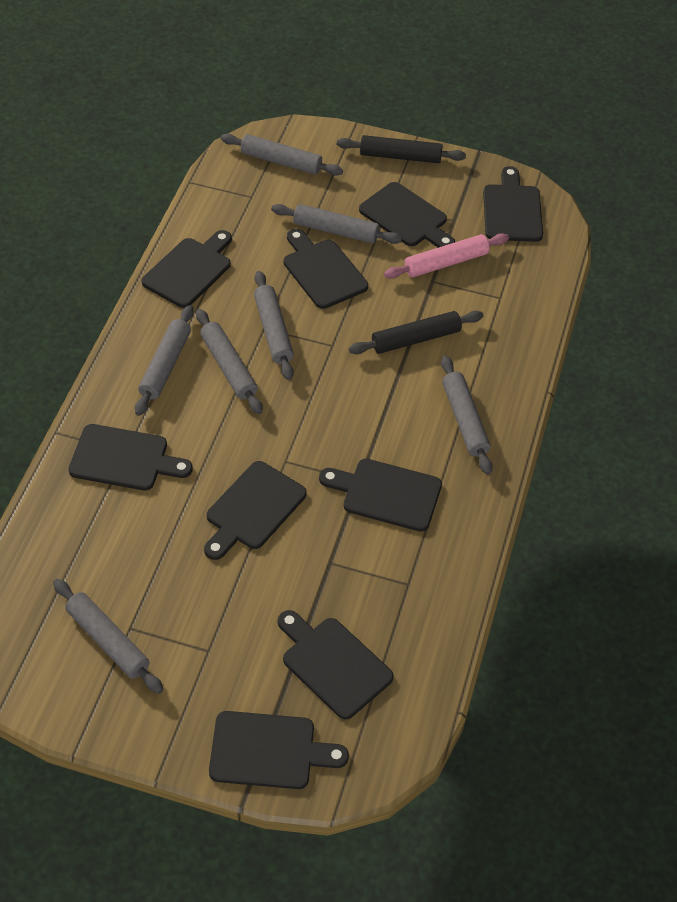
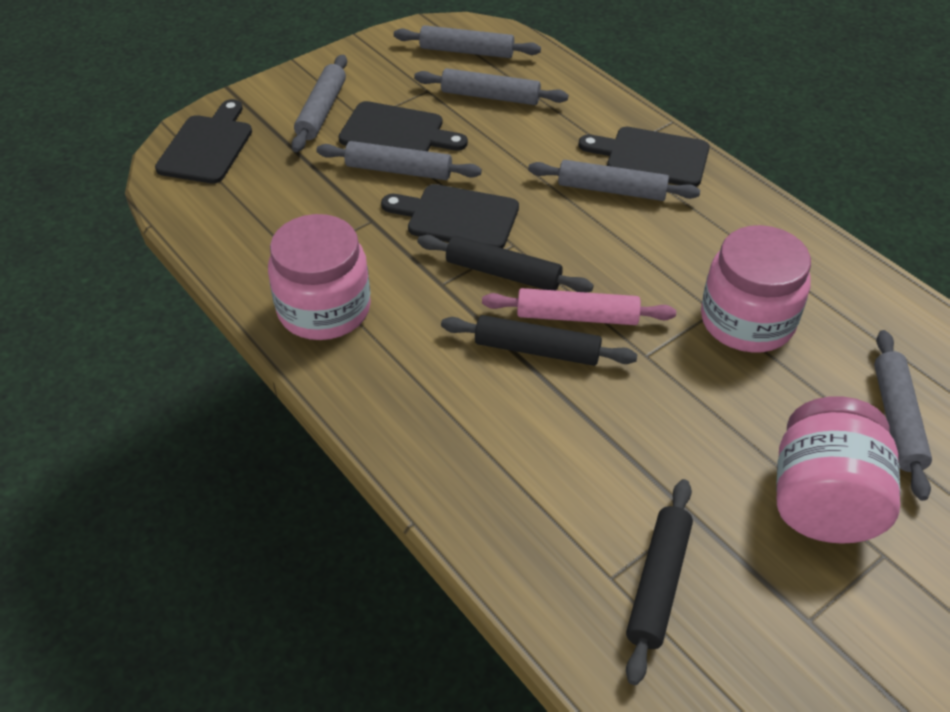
black cutting board: [69,424,193,490] [142,230,232,308] [204,461,307,560] [209,711,349,789] [278,610,394,720] [284,229,368,309] [319,459,442,532] [359,182,455,248] [483,166,543,242] = 9 -> [155,99,252,184] [338,101,468,151] [381,184,519,248] [578,127,710,187] = 4
black rolling pin: [337,135,466,163] [349,311,483,354] = 2 -> [417,235,594,293] [441,315,638,366] [626,479,693,685] = 3
grey rolling pin: [53,579,163,694] [135,305,194,416] [196,309,263,414] [221,134,343,176] [254,271,294,380] [271,204,402,244] [441,356,493,475] = 7 -> [291,55,347,152] [316,141,482,180] [394,25,541,58] [414,68,568,105] [528,160,700,201] [874,330,932,501] = 6
pink jar: none = 0 -> [268,214,371,340] [701,225,811,352] [776,397,901,544] = 3

